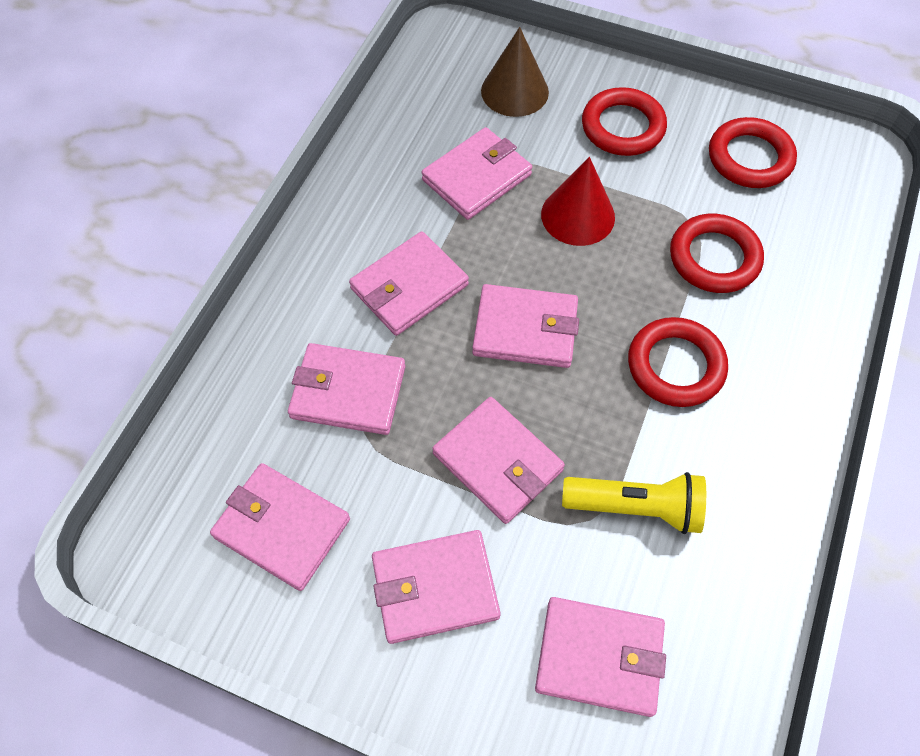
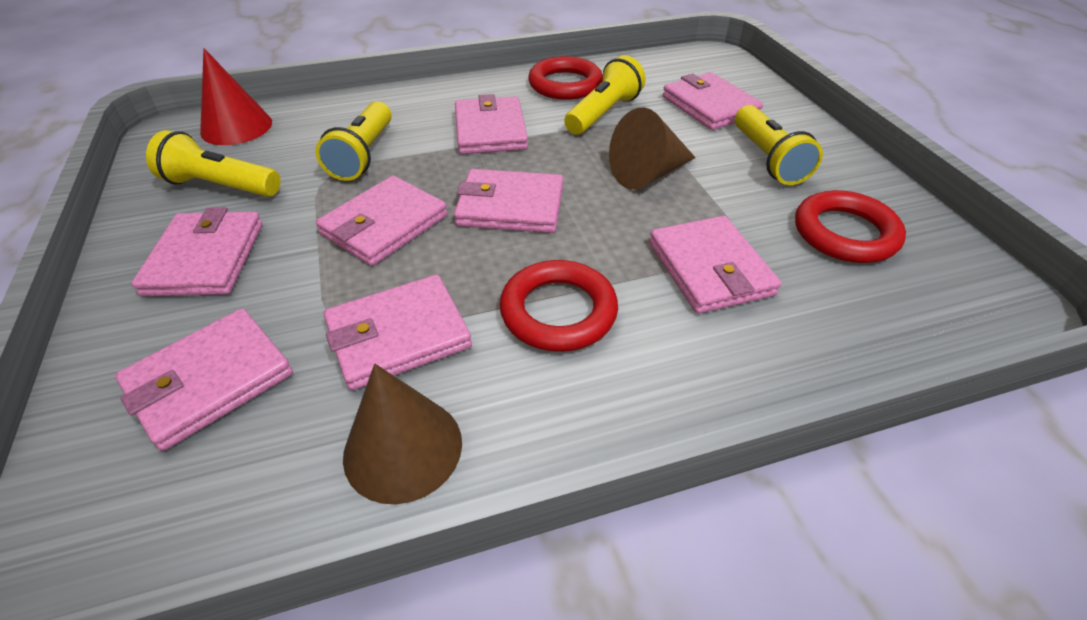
brown cone: [481,27,549,117] = 1 -> [343,364,462,504] [609,107,696,189] = 2
red ring: [582,87,667,156] [628,317,728,407] [670,214,764,293] [709,117,797,188] = 4 -> [500,260,618,352] [528,56,603,100] [795,190,906,263] = 3
yellow flashlight: [562,472,706,534] = 1 -> [146,130,281,197] [315,101,392,181] [564,55,645,135] [735,105,823,185] = 4

